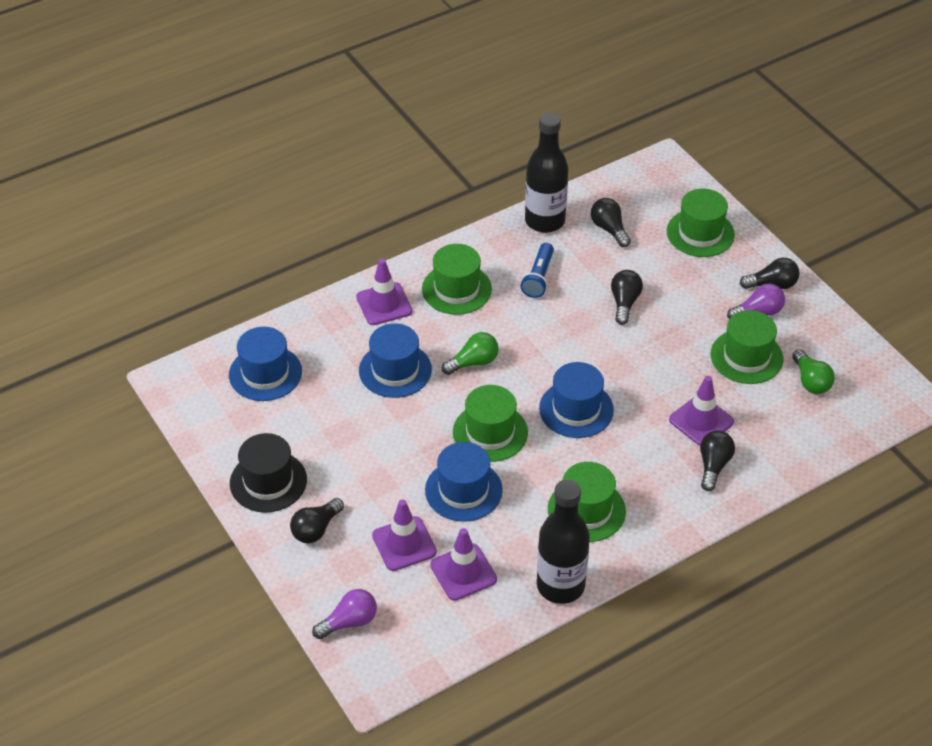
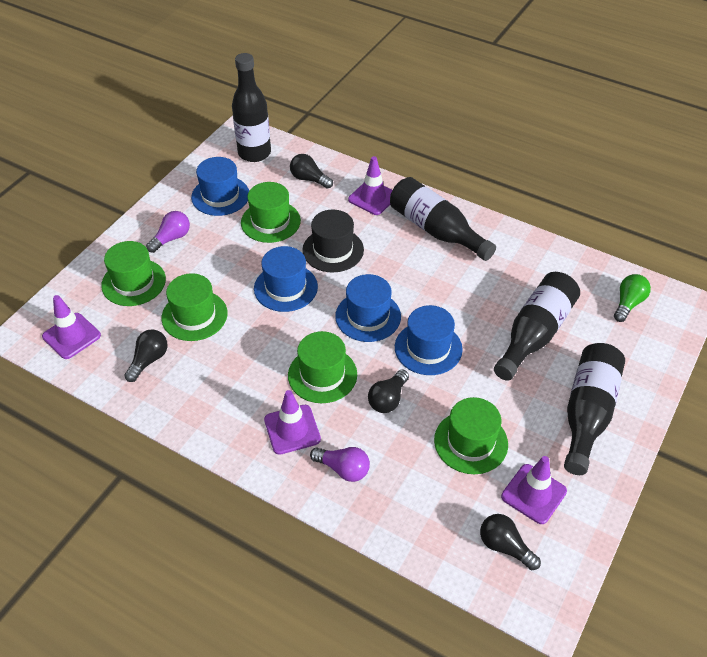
black bottle: [525,113,568,233] [537,479,590,604] = 2 -> [232,53,271,162] [390,177,496,261] [494,272,580,381] [564,343,625,475] = 4
black light bulb: [290,498,344,543] [591,198,631,247] [611,270,643,325] [700,431,735,491] [740,258,800,289] = 5 -> [124,329,168,382] [290,154,333,189] [368,369,409,413] [480,514,541,570] = 4
blue flashlight: [520,243,554,298] = 1 -> none = 0
green light bulb: [442,332,499,375] [792,349,835,394] = 2 -> [614,274,651,322] = 1

